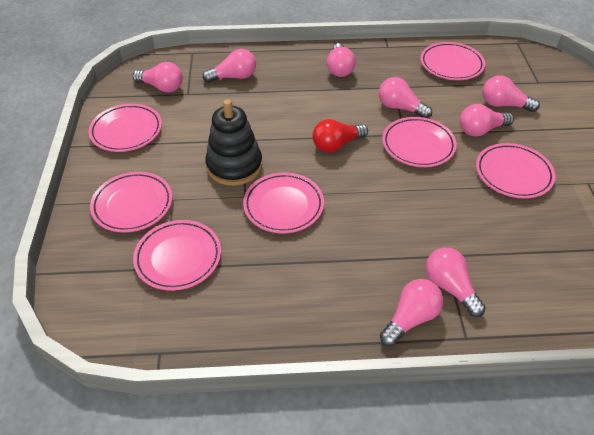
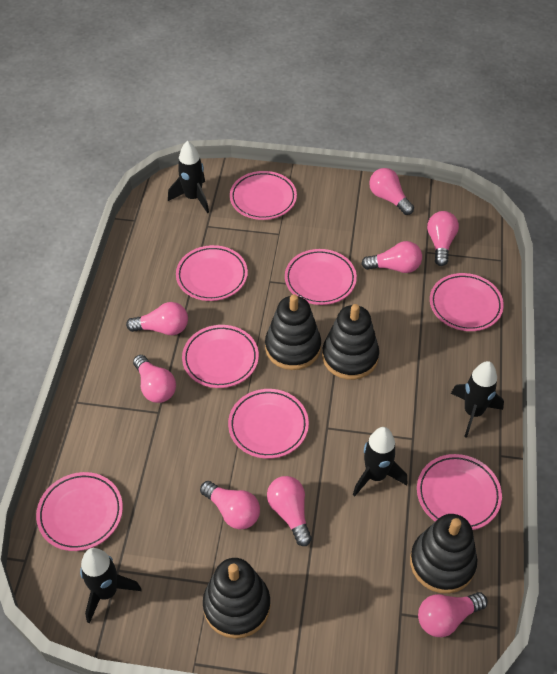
black rocket: none = 0 -> [80,548,141,623] [168,141,209,213] [353,427,407,496] [451,361,504,438] = 4
black stacking toy: [205,99,263,186] = 1 -> [203,558,270,639] [265,294,321,370] [322,304,379,380] [410,514,477,594] = 4
pink plate: [89,104,162,152] [90,172,172,233] [133,220,221,291] [243,173,324,233] [382,117,457,167] [420,42,485,80] [476,143,555,199] = 7 -> [36,472,123,551] [176,245,248,301] [182,325,259,388] [228,389,309,459] [230,171,297,220] [285,249,357,305] [417,454,502,530] [430,273,504,331] = 8
red light bulb: [312,119,368,153] = 1 -> none = 0

